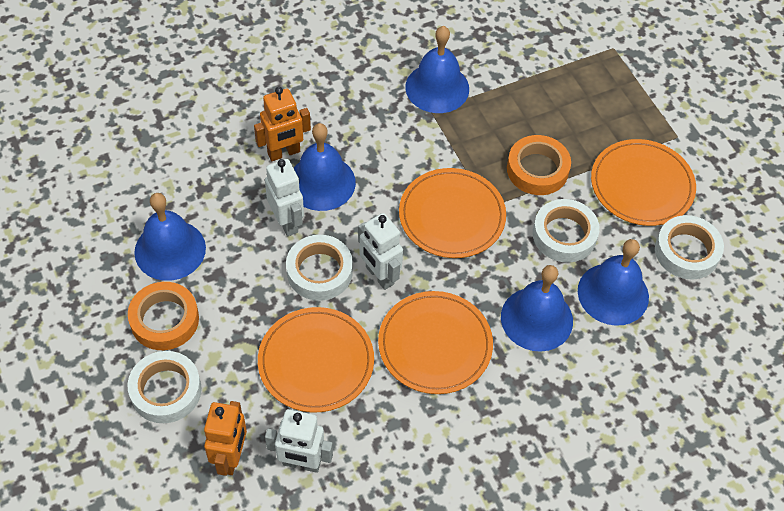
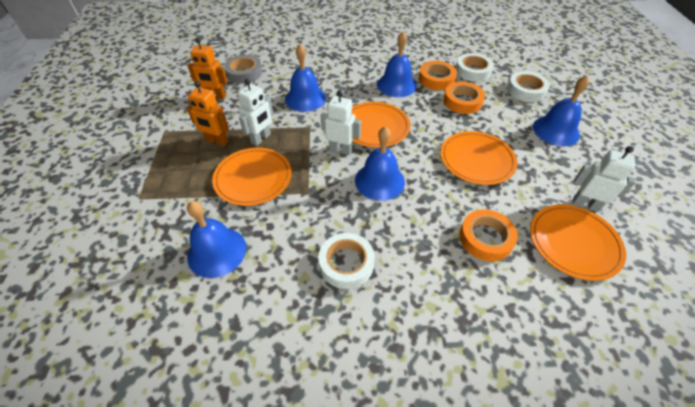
grey tape: none = 0 -> [224,55,262,84] = 1
orange tape: [128,282,199,350] [507,135,571,195] = 2 -> [419,61,457,90] [443,82,485,114] [459,210,518,261] = 3
white tape: [128,351,201,423] [286,235,353,301] [533,199,600,263] [655,215,724,279] = 4 -> [318,233,375,289] [456,53,494,82] [507,71,550,102] = 3

